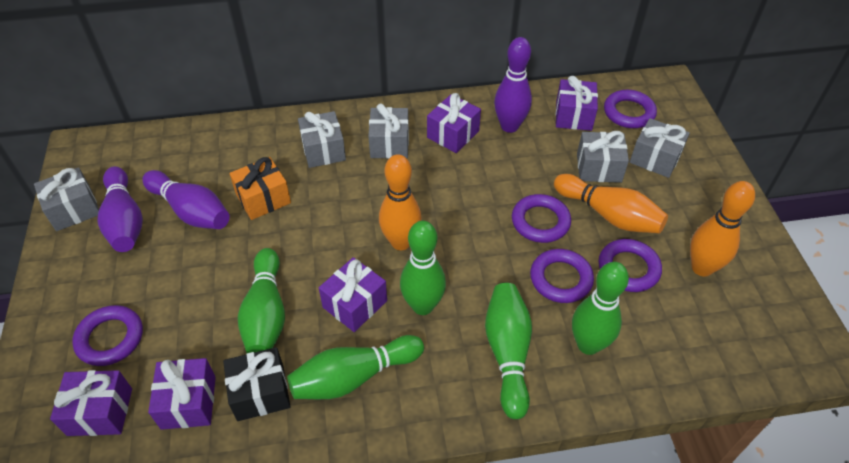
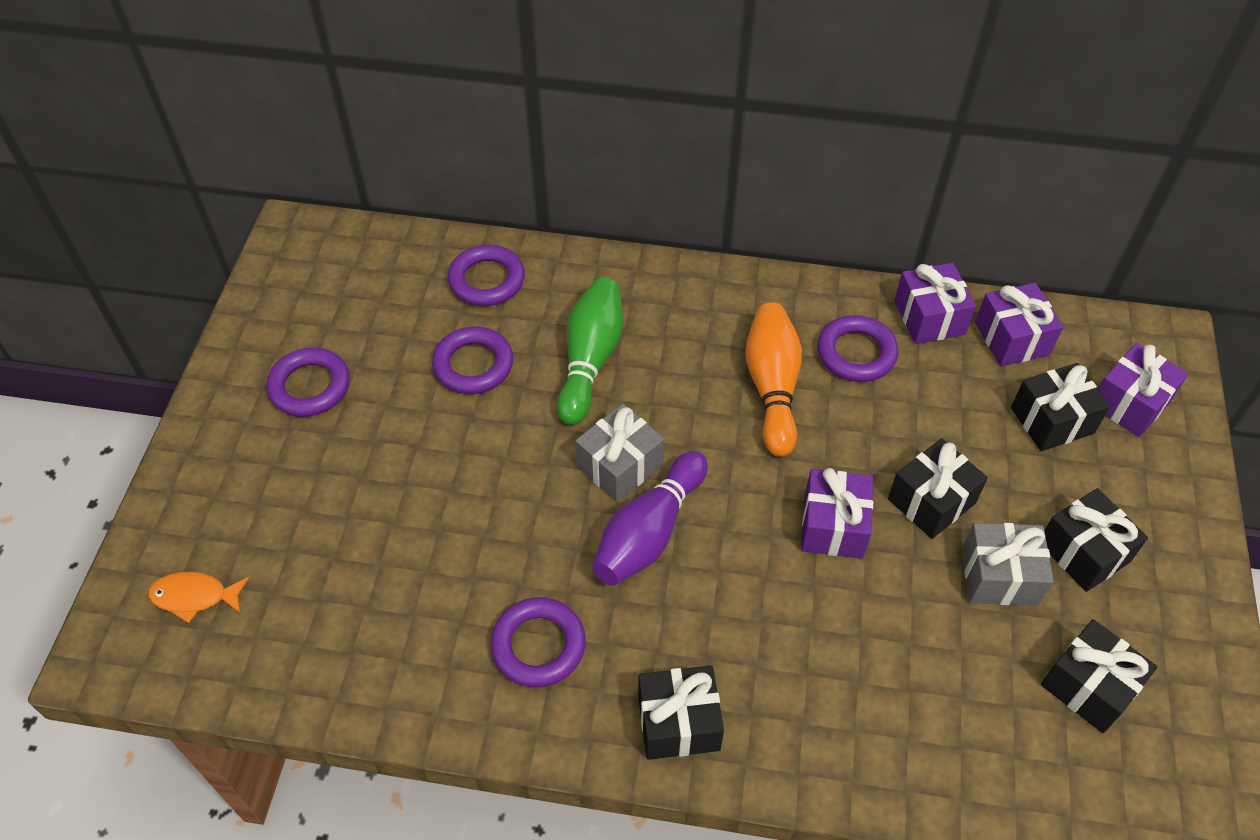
black gift: [223,347,291,421] = 1 -> [638,665,724,760] [888,438,988,539] [1011,363,1110,451] [1041,619,1157,733] [1044,488,1148,592] = 5
green bowling pin: [238,248,285,353] [287,335,424,399] [400,221,446,315] [485,283,532,419] [572,262,629,355] = 5 -> [557,277,623,425] = 1
grey gift: [34,167,99,231] [298,111,346,168] [368,104,409,159] [577,131,629,183] [630,118,690,178] = 5 -> [575,404,664,502] [962,523,1054,606] = 2
orange bowling pin: [379,154,422,250] [554,174,668,233] [690,181,755,277] = 3 -> [745,303,802,457] = 1
orange fish: none = 0 -> [148,572,250,623] = 1
orange gift: [229,157,291,220] = 1 -> none = 0
purple bowling pin: [97,166,143,252] [142,170,230,229] [494,37,532,133] = 3 -> [592,451,708,586] = 1
purple gift: [50,370,132,436] [148,358,216,430] [319,257,387,332] [427,93,481,153] [556,76,598,131] = 5 -> [801,468,873,559] [894,263,976,344] [975,283,1063,366] [1098,343,1188,437] = 4

